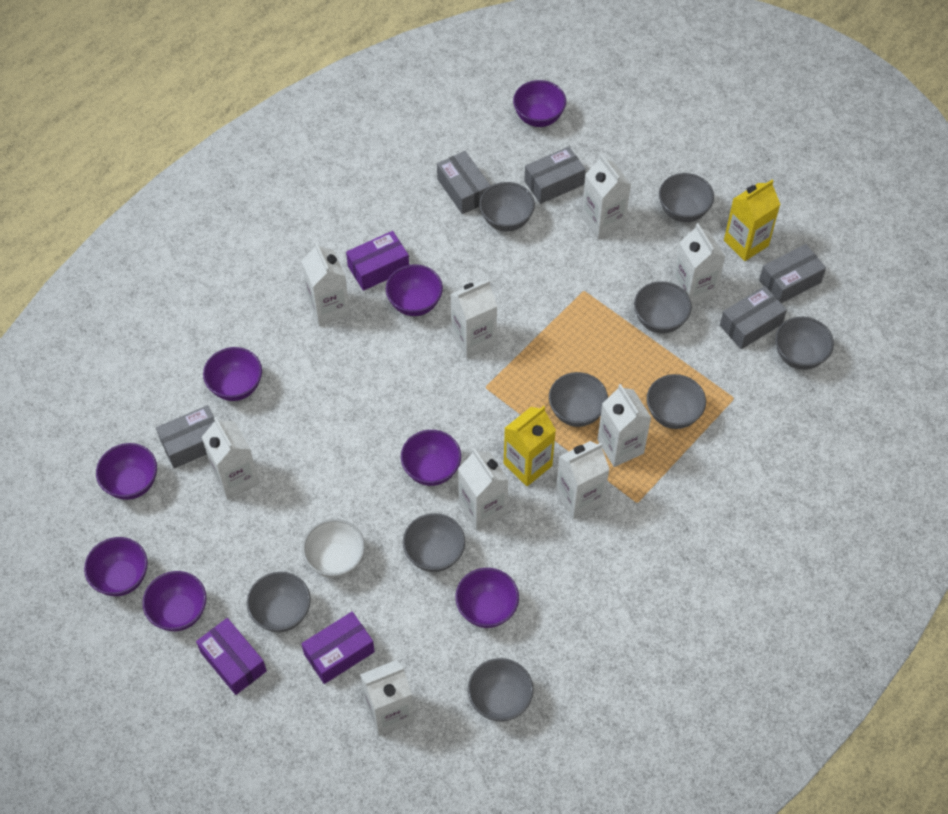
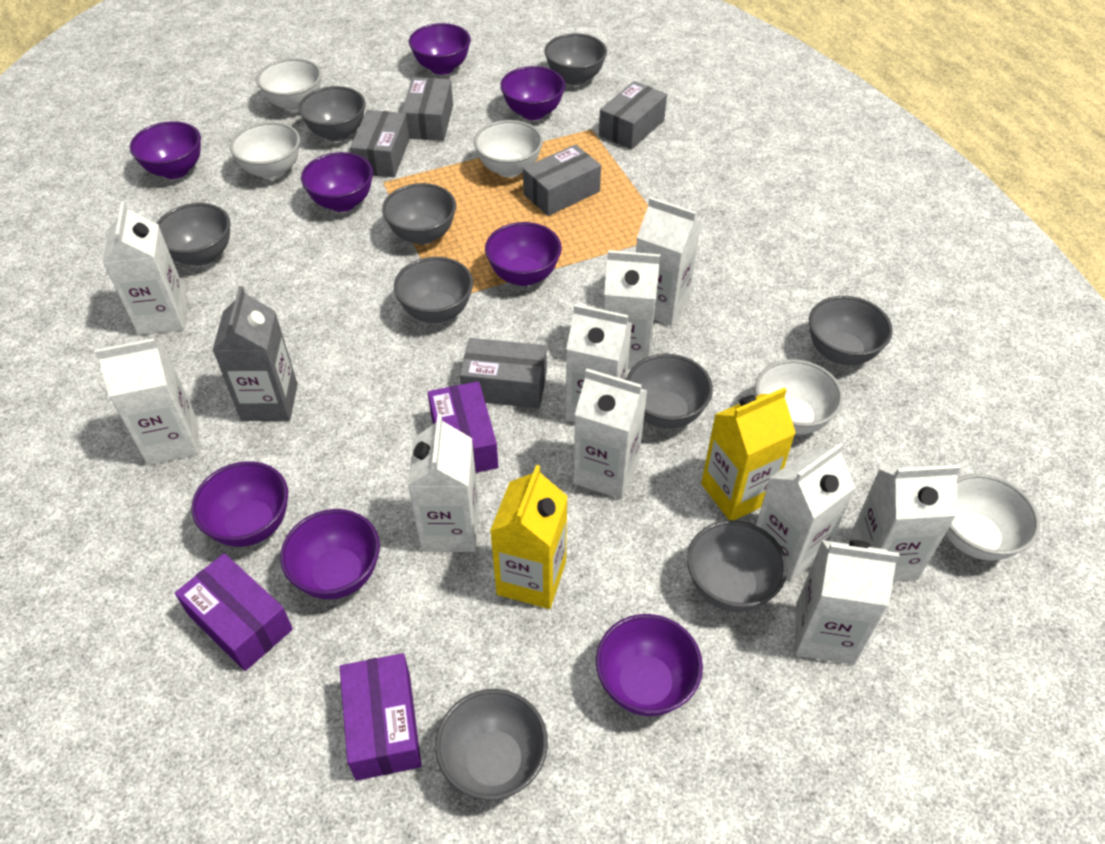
grey carton: none = 0 -> [213,286,298,421] = 1
white bowl: [302,519,365,578] = 1 -> [230,122,300,179] [256,58,322,112] [474,120,543,178] [755,359,843,435] [946,474,1040,561] = 5
white carton: [202,417,259,499] [302,242,350,326] [360,660,414,736] [450,280,497,358] [458,448,509,530] [556,441,610,519] [582,154,631,239] [597,384,651,467] [672,223,725,306] = 9 -> [95,338,199,465] [103,201,188,335] [408,414,479,552] [565,304,632,422] [573,368,648,499] [603,250,660,369] [636,197,701,326] [756,443,856,582] [795,540,899,665] [850,465,961,582] = 10

